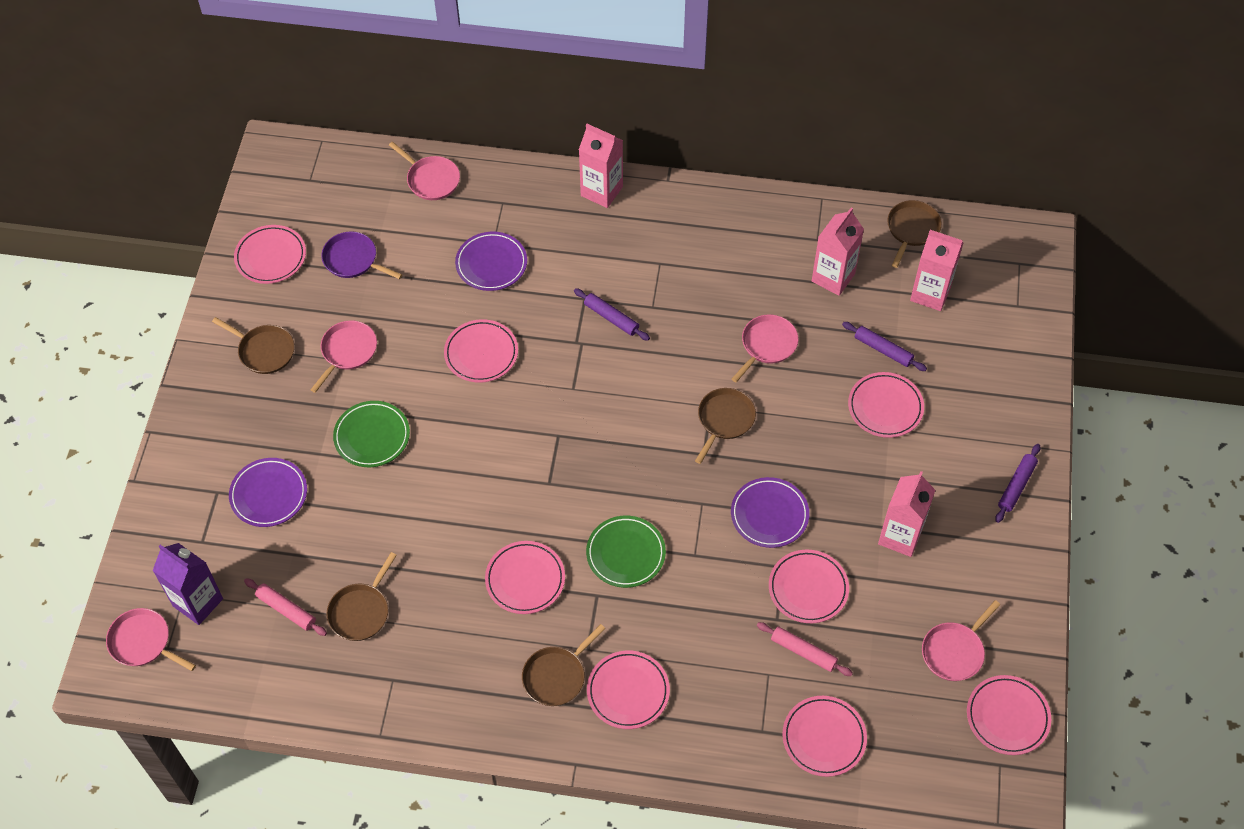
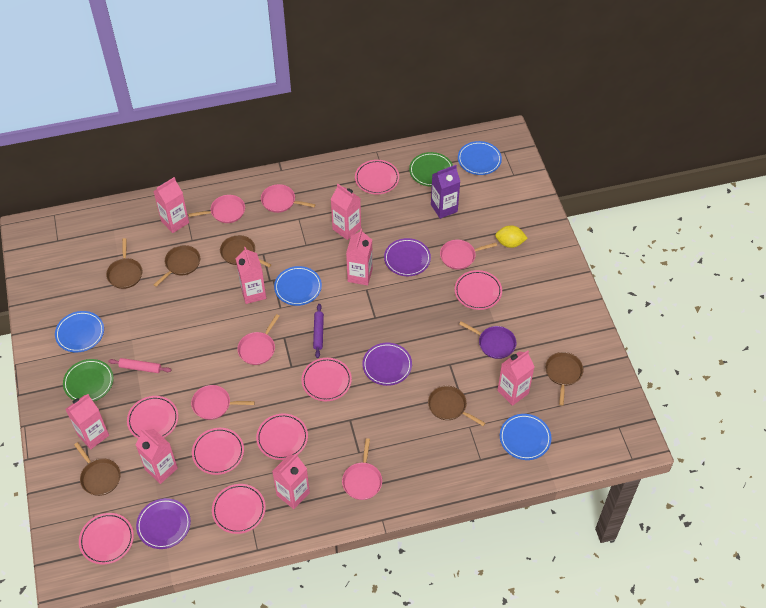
blue plate: none = 0 -> [55,311,104,352] [274,266,322,306] [458,141,502,175] [500,414,551,460] = 4
brown pan: [212,317,295,374] [326,552,397,641] [522,624,606,706] [695,388,756,464] [887,200,942,268] = 5 -> [74,442,121,496] [106,238,142,289] [153,245,200,287] [220,235,271,267] [428,386,485,426] [545,352,583,405] = 6
pink carton: [579,124,623,208] [812,207,864,296] [878,471,935,557] [910,230,964,311] = 4 -> [65,394,109,449] [136,429,178,484] [153,177,189,233] [236,247,266,304] [272,453,310,509] [331,184,361,240] [346,229,373,286] [497,350,534,406] = 8
pink pan: [106,608,196,671] [311,320,377,393] [389,141,460,200] [732,315,799,382] [922,600,1000,681] = 5 -> [188,195,245,223] [191,385,255,420] [237,314,279,365] [261,184,316,213] [342,438,382,500] [440,240,497,270] = 6
pink rolling pin: [244,578,327,636] [757,622,853,676] = 2 -> [108,358,171,373] = 1
purple rolling pin: [574,288,650,341] [842,322,927,371] [995,444,1041,523] = 3 -> [313,304,324,358] = 1
yellow lemon: none = 0 -> [495,225,528,248] = 1

